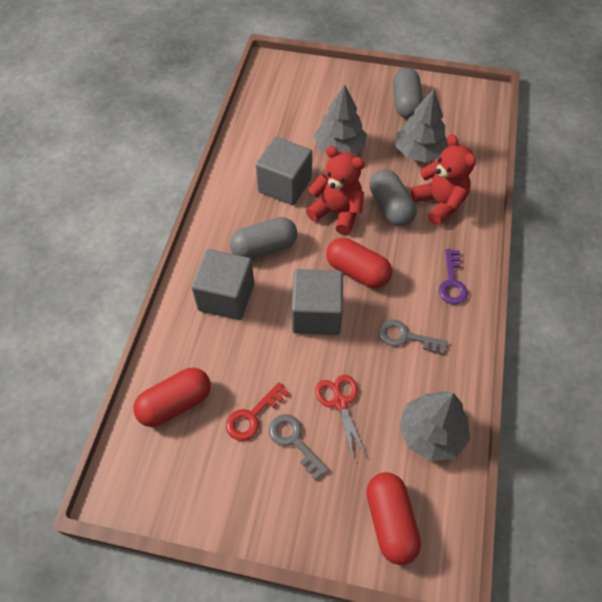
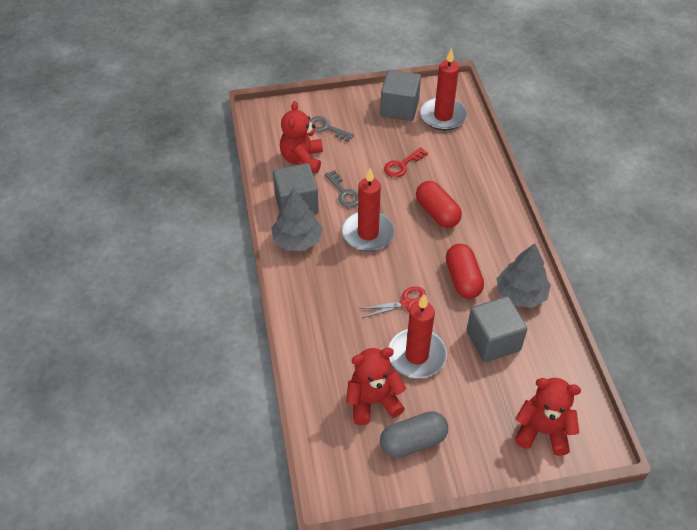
grey capsule: [230,217,297,260] [370,169,417,226] [393,68,423,119] = 3 -> [380,411,448,458] = 1
grey tree: [314,84,367,155] [396,89,449,163] [399,391,470,461] = 3 -> [271,188,323,251] [497,243,551,308] = 2
purple key: [439,249,468,304] = 1 -> none = 0
red candle: none = 0 -> [342,168,395,252] [388,294,447,378] [420,48,467,130] = 3
red capsule: [133,368,211,427] [326,238,392,288] [366,472,421,565] = 3 -> [416,181,462,228] [446,244,484,299] = 2
red teddy bear: [306,146,365,235] [411,134,476,226] = 2 -> [280,101,323,173] [346,348,406,425] [515,378,581,456] = 3

